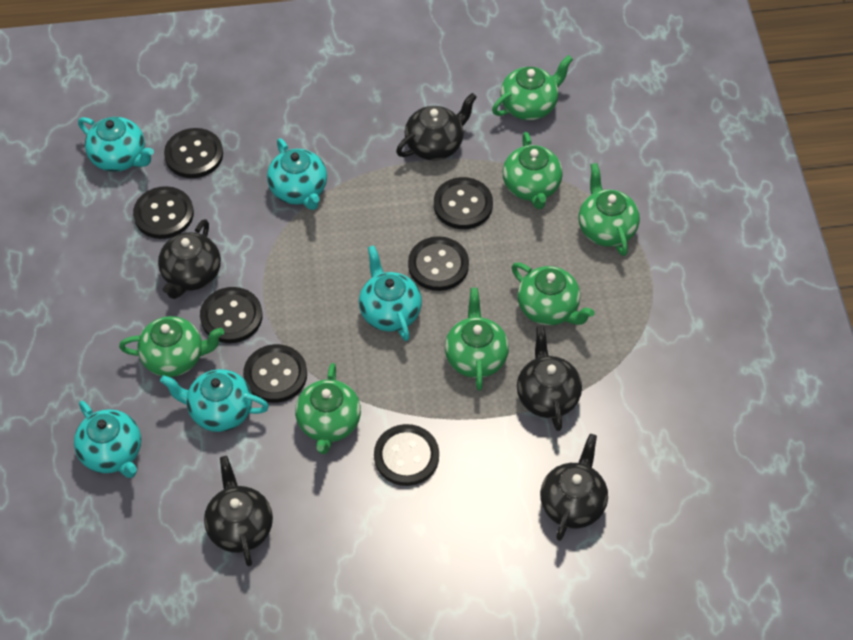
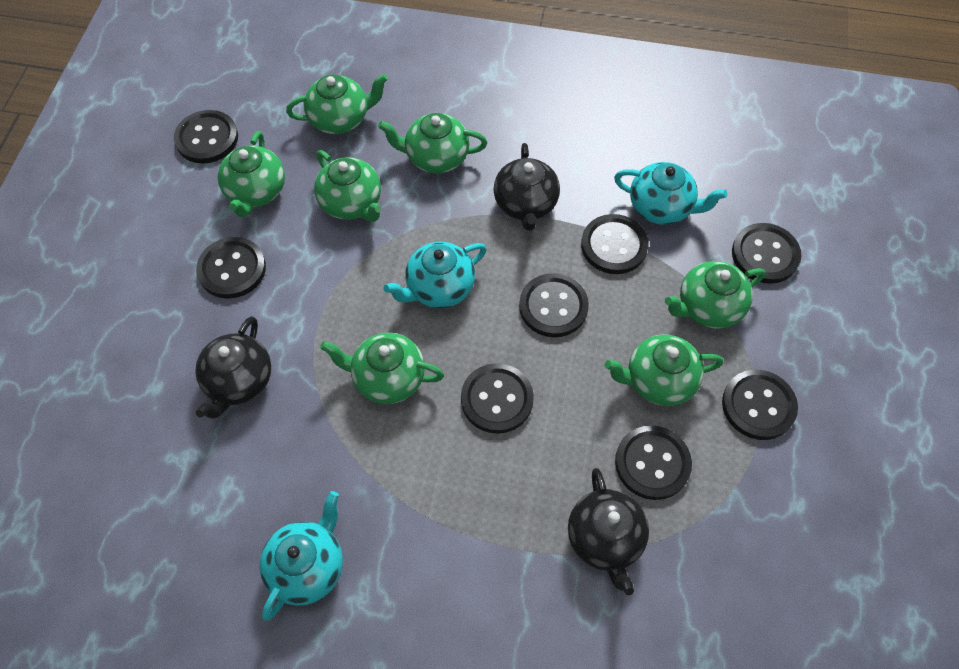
black button: [133,186,194,239] [164,128,223,178] [200,287,262,343] [243,344,307,403] [374,424,439,486] [408,236,469,291] [434,177,493,229] = 7 -> [174,110,238,164] [196,237,266,299] [461,363,534,434] [519,273,589,337] [581,214,649,274] [615,425,692,500] [722,370,798,440] [732,223,801,284] = 8
black teapot: [158,219,221,299] [204,456,273,566] [396,93,477,160] [517,326,582,431] [540,434,608,541] = 5 -> [195,316,271,419] [494,143,560,231] [568,468,649,595] = 3
turquoise teapot: [74,401,141,478] [78,117,154,172] [160,369,269,432] [267,138,327,210] [359,245,422,341] = 5 -> [260,491,343,621] [384,242,487,308] [614,162,727,225] = 3

